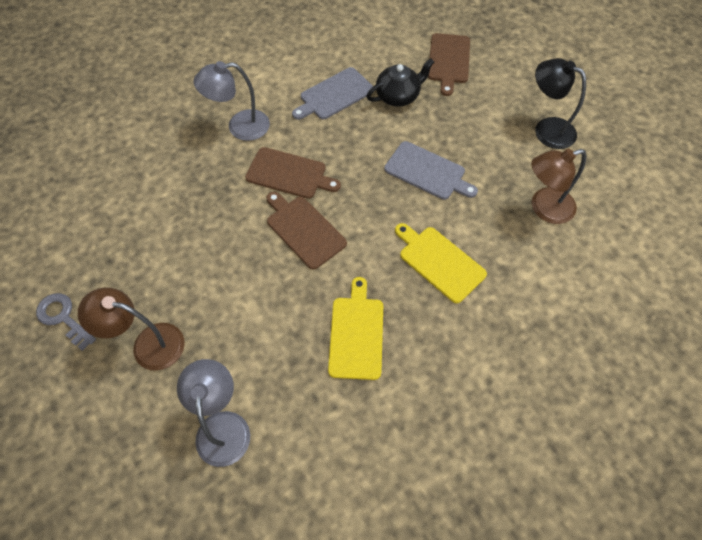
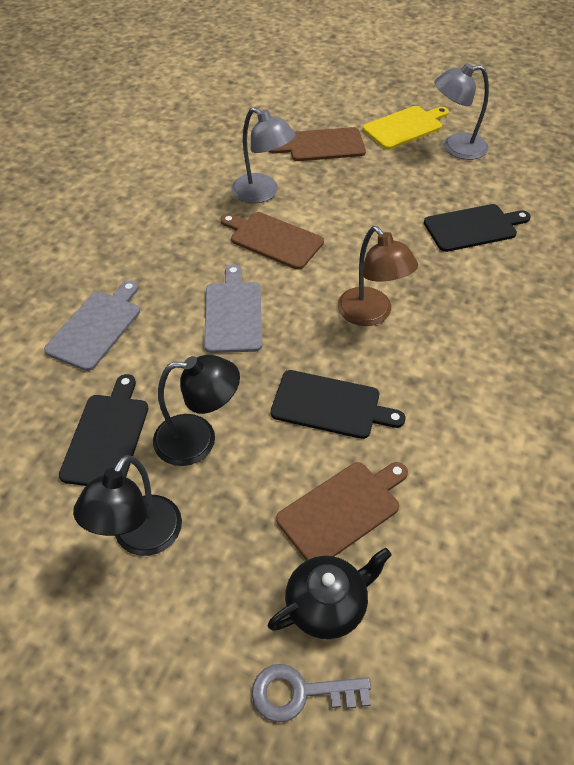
black cutting board: none = 0 -> [59,374,148,486] [271,370,405,439] [424,204,531,252] = 3
black lamp: [535,58,586,149] = 1 -> [73,455,182,556] [153,355,240,466] = 2
brown lamp: [78,287,185,371] [531,149,586,224] = 2 -> [338,226,418,326] = 1
yellow cutting board: [328,277,383,380] [395,223,487,303] = 2 -> [363,106,449,149] = 1

